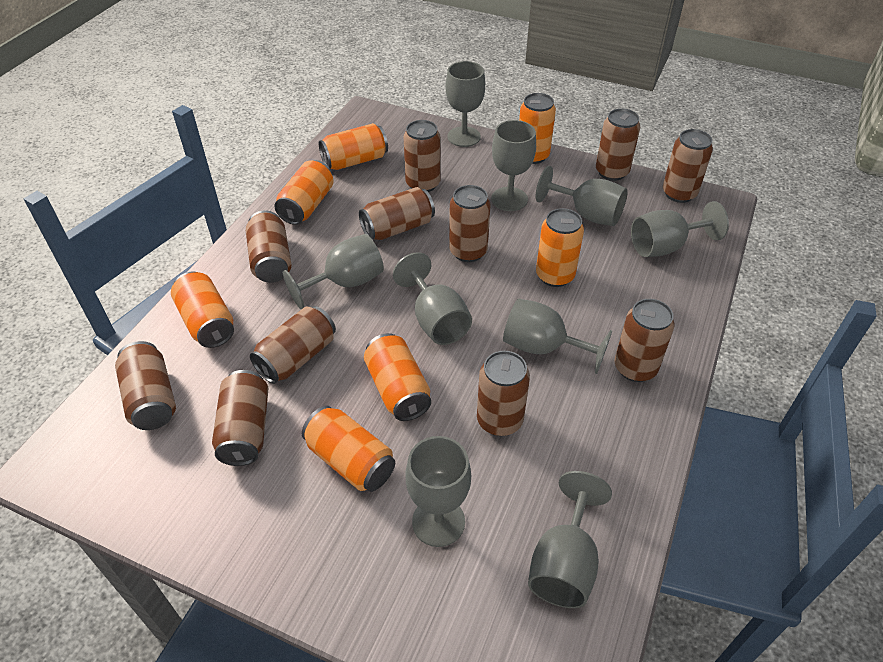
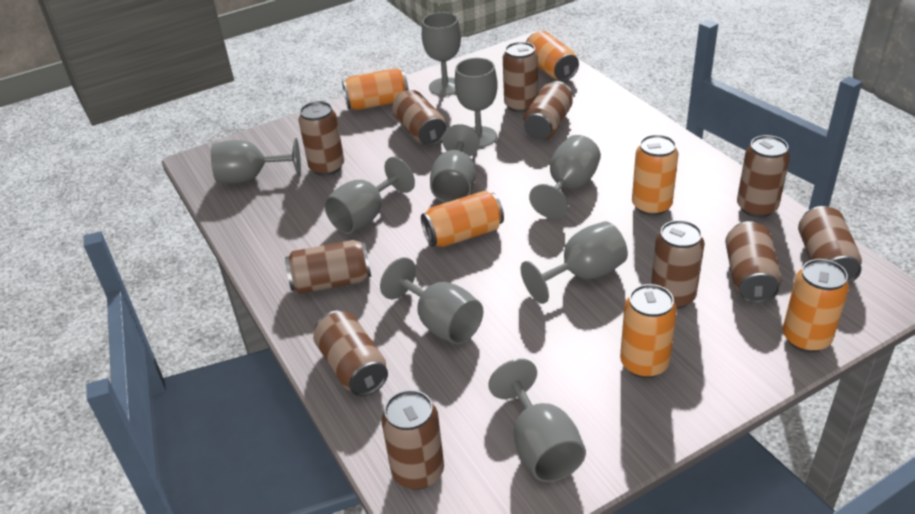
orange can: [171,272,234,348] [275,160,334,225] [302,406,395,492] [319,123,388,170] [364,333,431,421] [519,93,556,164] [536,208,584,287] = 7 -> [342,68,409,110] [421,191,504,247] [526,31,579,81] [620,284,677,378] [632,134,679,216] [783,259,849,352] = 6

